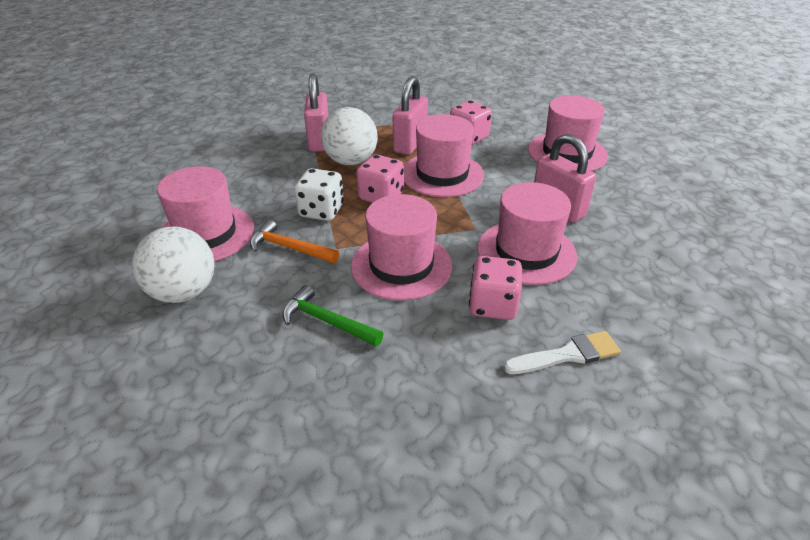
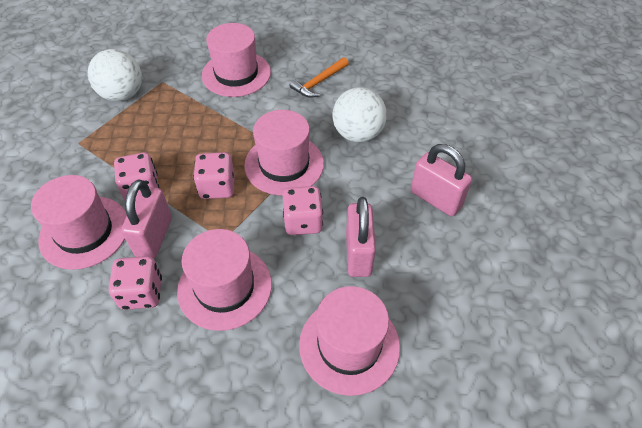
green hammer: [283,285,383,346] = 1 -> none = 0
pink dice: [356,154,404,203] [450,100,492,145] [469,256,522,320] = 3 -> [109,256,162,310] [114,152,159,200] [193,152,235,199] [283,186,323,235] = 4
white brush: [504,331,621,374] = 1 -> none = 0
white dice: [294,168,344,221] = 1 -> none = 0

